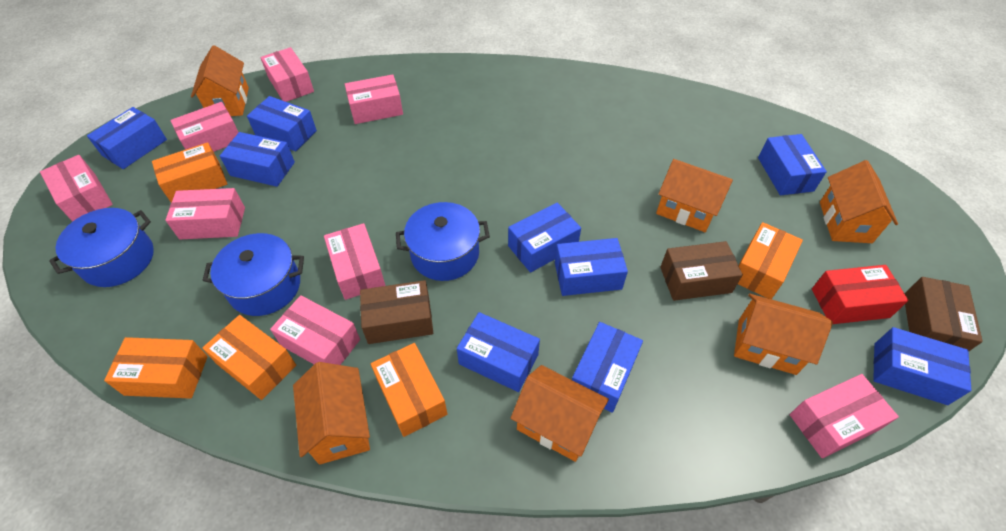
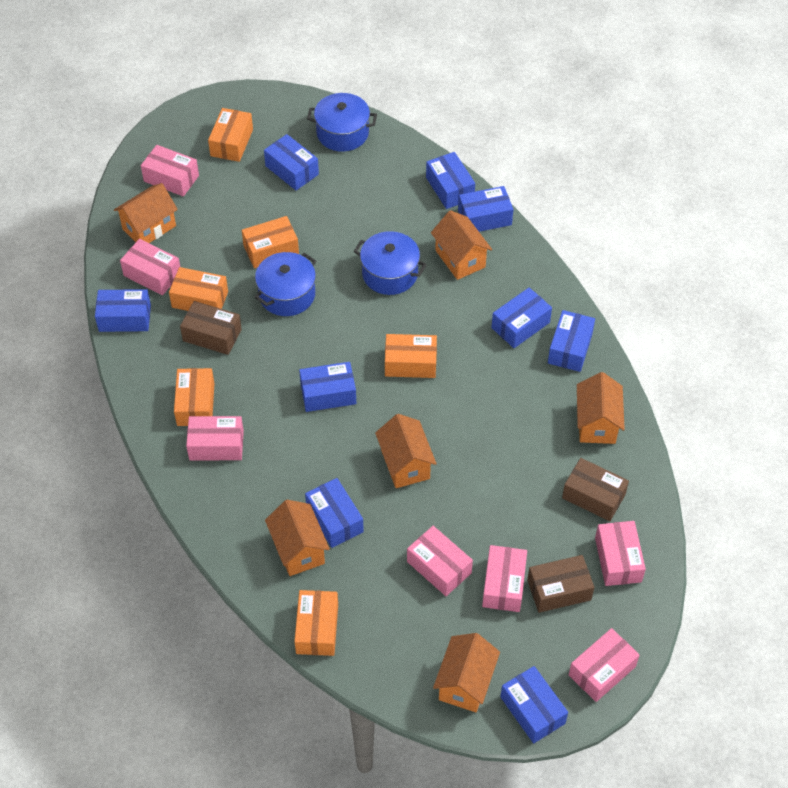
orange box: [104,337,208,399] [152,142,227,203] [202,315,296,400] [371,343,447,437] [738,222,803,299] = 5 -> [169,267,228,311] [174,368,215,426] [208,108,253,162] [242,216,299,268] [294,590,338,656] [385,334,437,378] = 6
pink box: [40,155,113,222] [165,188,245,239] [170,102,239,152] [260,47,314,102] [270,295,360,365] [324,223,386,300] [345,74,403,124] [789,374,899,458] = 8 -> [120,239,180,295] [141,145,199,197] [186,416,244,460] [407,526,473,596] [482,545,527,612] [569,628,640,702] [595,521,646,586] = 7
red box: [812,265,909,324] = 1 -> none = 0

